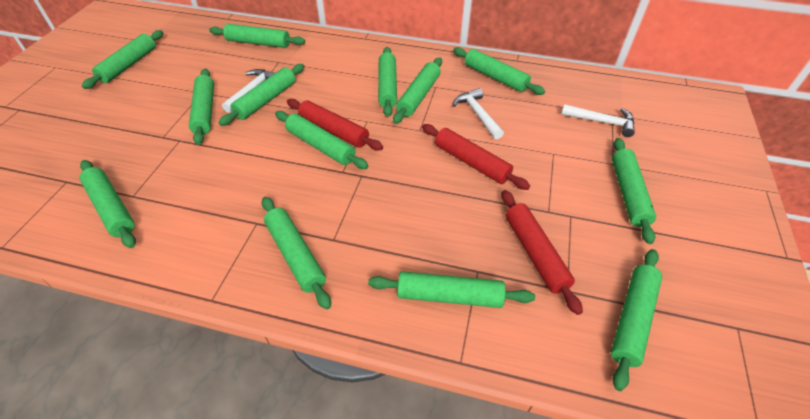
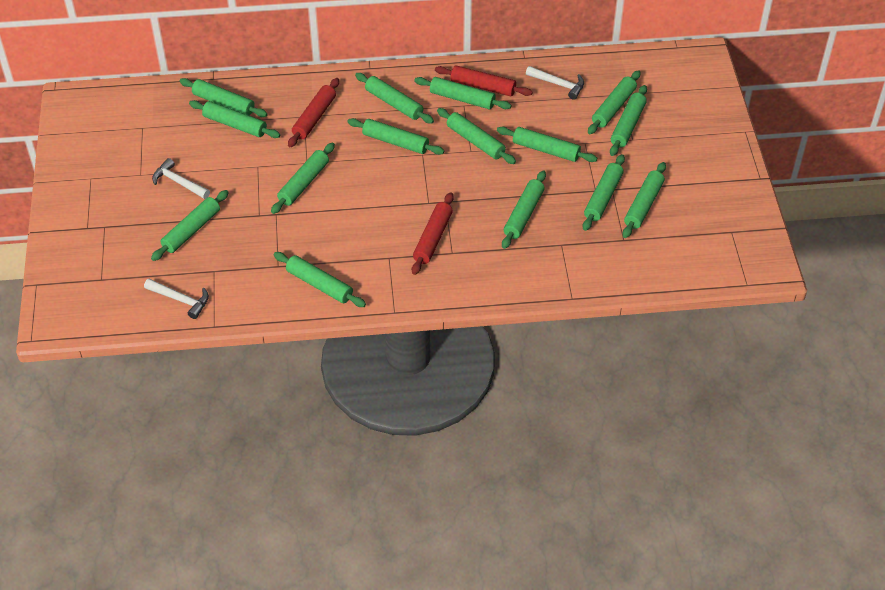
green rolling pin: [80,160,136,248] [82,30,163,89] [189,69,214,145] [209,24,305,48] [219,64,304,126] [262,197,331,310] [275,111,368,169] [368,271,535,308] [378,47,397,117] [393,58,442,124] [453,47,545,95] [611,249,662,391] [612,138,656,244] = 13 -> [151,190,229,261] [179,78,268,117] [189,100,280,138] [271,143,335,214] [274,252,366,307] [347,118,444,155] [355,73,434,124] [414,77,511,109] [437,108,516,164] [497,126,597,162] [502,170,546,249] [583,154,625,231] [588,70,641,134] [610,85,647,156] [623,162,666,238] = 15

